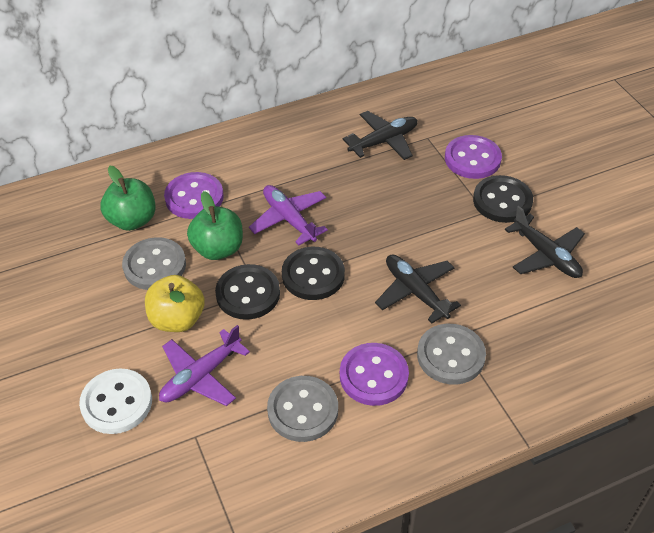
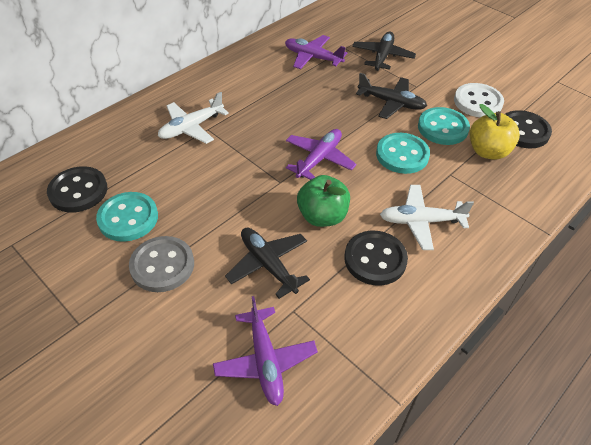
green apple: [100,165,156,231] [187,191,243,260] = 2 -> [297,175,350,227] = 1
grey button: [122,237,186,290] [267,376,338,442] [417,324,486,385] = 3 -> [129,236,194,292] = 1
purple button: [164,172,224,219] [340,343,409,406] [445,135,502,179] = 3 -> none = 0
purple plane: [159,325,250,406] [249,185,328,246] = 2 -> [213,296,318,406] [285,35,347,69] [286,129,356,180] = 3
turquoise button: none = 0 -> [96,192,158,242] [376,133,430,174] [418,107,470,145] = 3
white plane: none = 0 -> [158,92,229,144] [380,185,474,250] = 2

